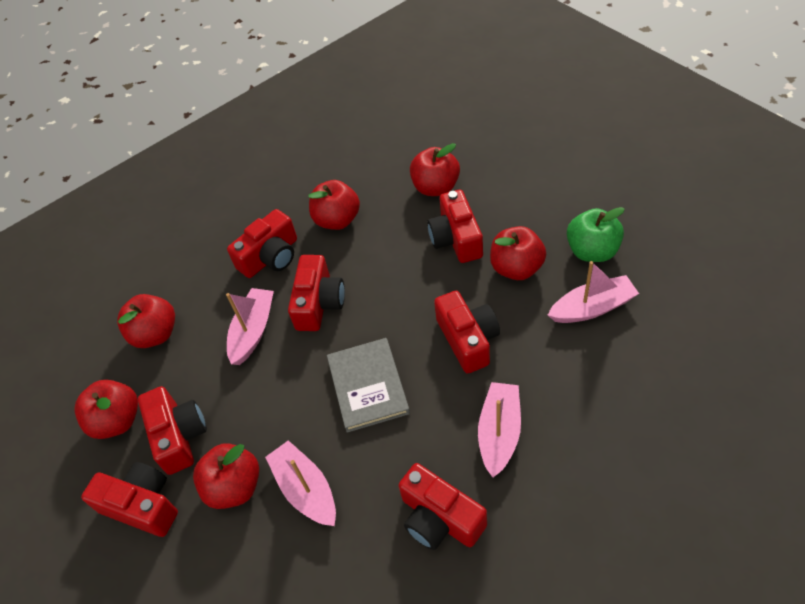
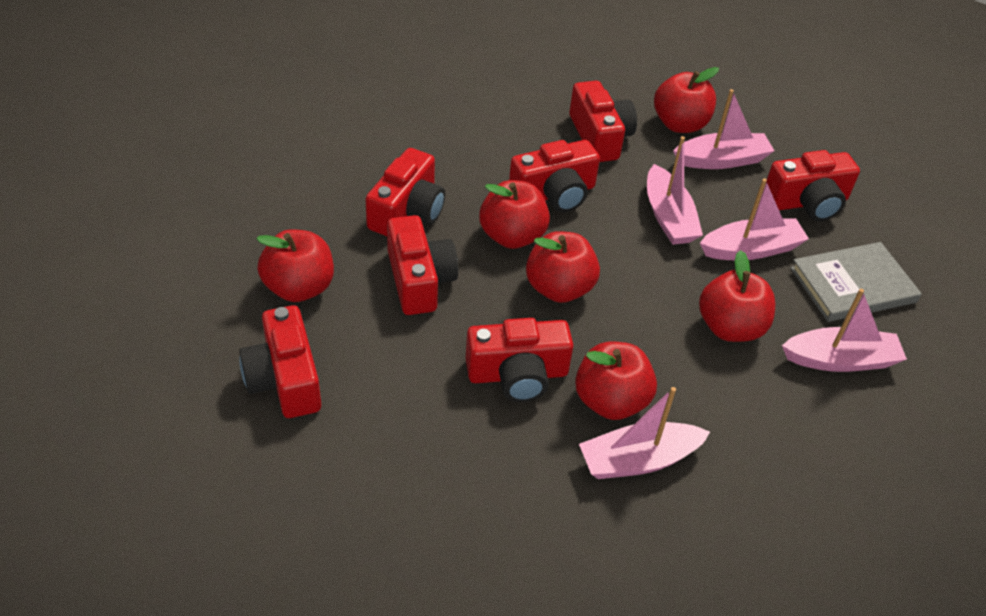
green apple: [567,207,625,262] = 1 -> none = 0
pink boat: [226,288,274,365] [265,440,336,526] [478,382,521,477] [548,261,639,323] = 4 -> [579,387,710,479] [647,136,703,245] [673,89,775,169] [700,178,809,260] [782,289,907,372] = 5

